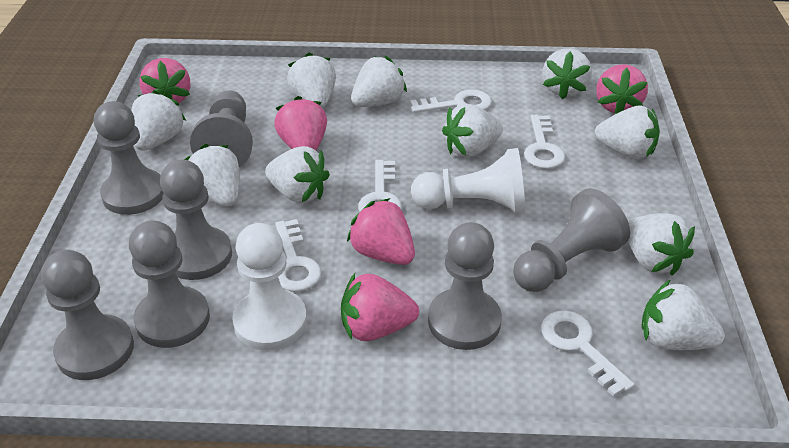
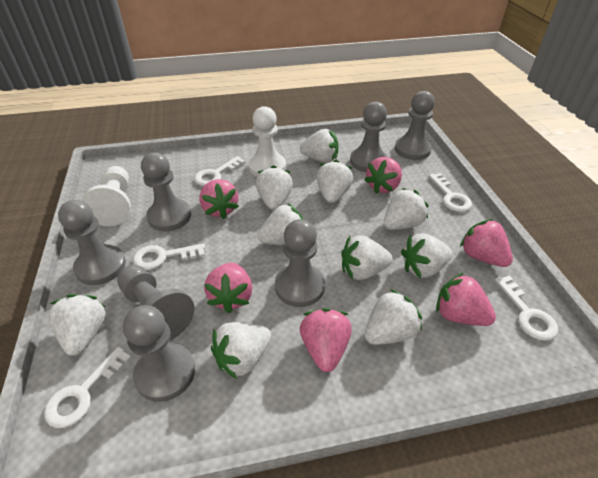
pink strawberry: [139,58,190,103] [274,96,327,150] [341,273,419,341] [347,198,415,265] [596,64,648,114] = 5 -> [199,179,239,219] [204,263,253,313] [300,308,352,372] [364,157,402,194] [436,273,496,326] [460,219,513,267] = 6

